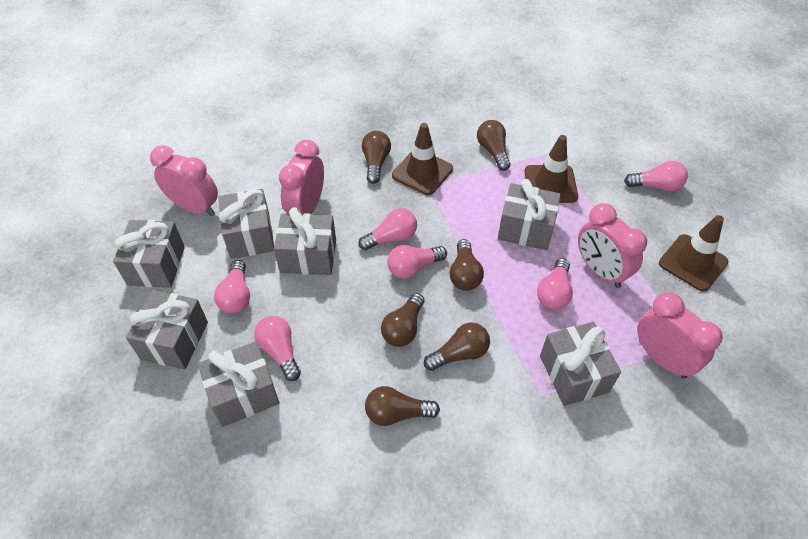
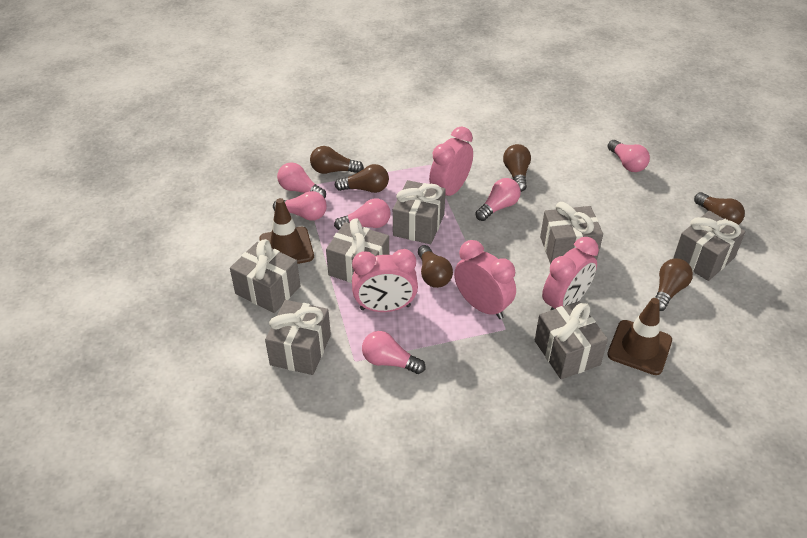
brown traffic cone: [392,123,453,195] [525,135,578,203] [659,215,728,292] = 3 -> [259,198,314,264] [607,298,672,375] = 2

